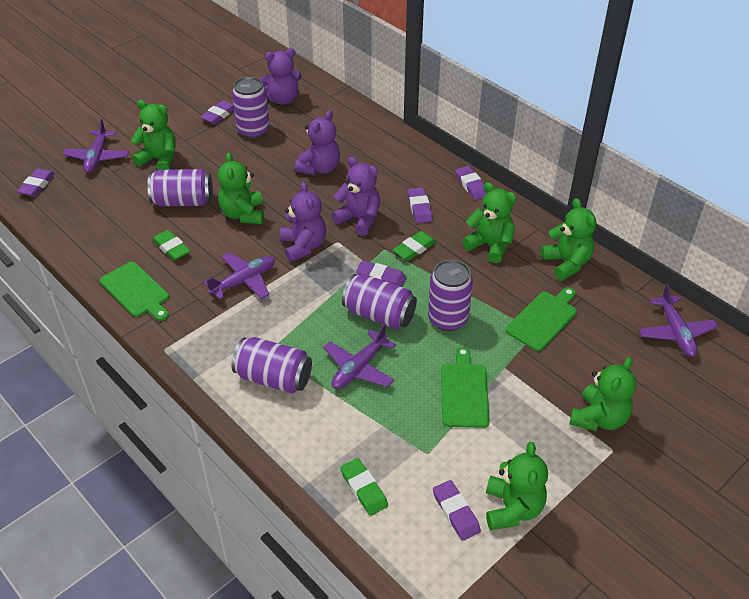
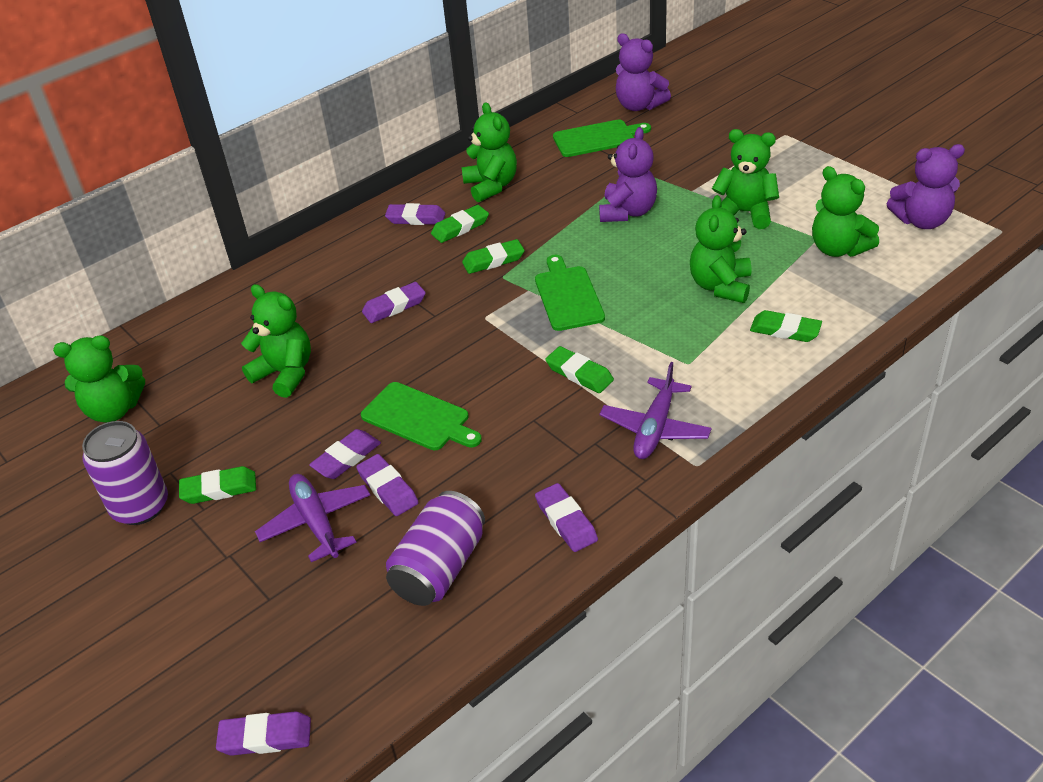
green eraser: [152,230,190,261] [340,458,388,516] [393,231,437,261] = 3 -> [179,466,256,504] [431,205,489,243] [462,239,525,274] [545,346,614,393] [750,310,822,342] = 5
purple can: [147,169,213,206] [232,77,270,139] [232,337,312,393] [342,274,417,329] [428,260,473,331] = 5 -> [82,421,168,525] [386,491,485,606] = 2
purple plane: [62,118,129,173] [204,252,275,300] [323,324,396,389] [639,284,718,357] = 4 -> [255,474,370,562] [599,362,712,459] = 2
purple teddy bear: [260,48,302,105] [280,182,326,262] [295,110,340,175] [331,157,380,236] = 4 -> [599,127,657,222] [616,33,671,111] [887,144,965,229] = 3

